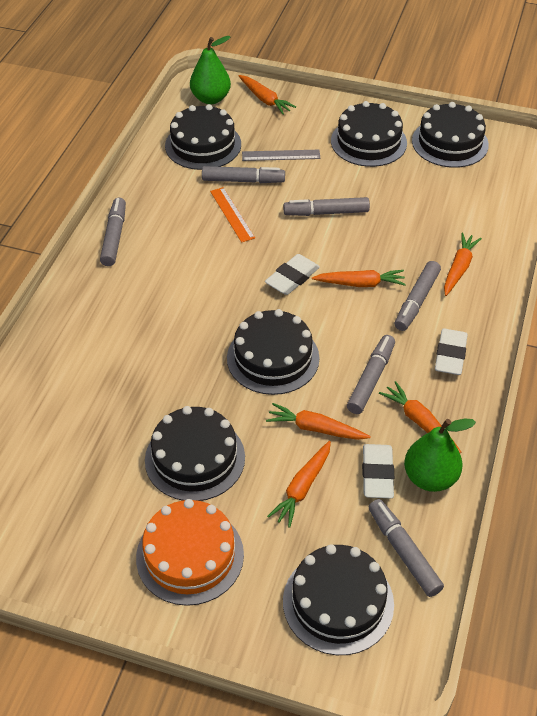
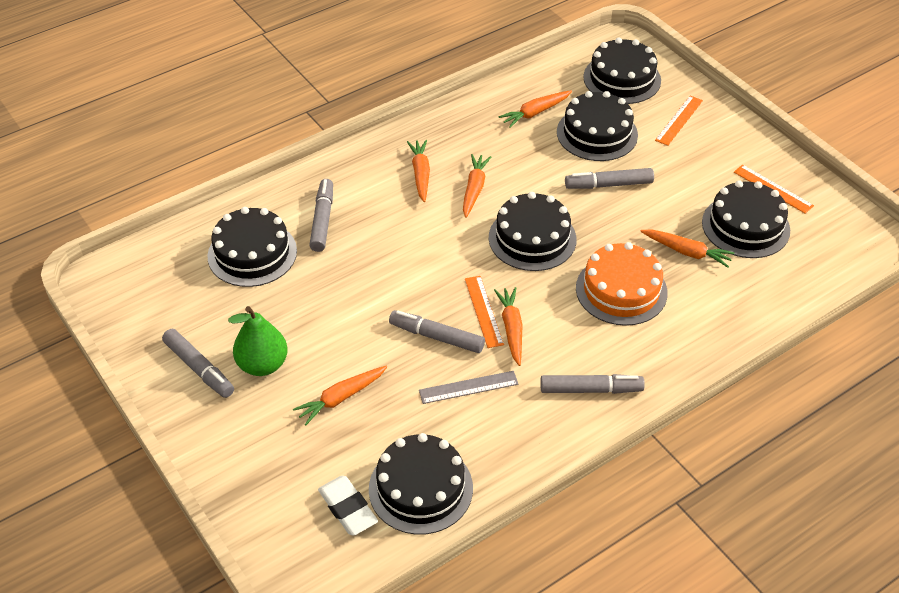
green pear: [190,36,231,104] [404,419,476,492] = 2 -> [228,306,288,376] = 1
grey marker: [100,198,126,266] [202,166,285,183] [283,197,370,216] [347,335,395,414] [369,499,444,597] [395,261,441,331] = 6 -> [162,329,234,398] [309,179,333,252] [389,310,485,353] [540,374,645,394] [565,168,654,189] = 5
orange ruler: [210,187,255,243] = 1 -> [465,276,504,348] [655,96,703,146] [734,165,814,214] = 3
white eraser: [265,254,320,295] [362,444,394,498] [435,329,468,375] = 3 -> [318,476,378,536] = 1

